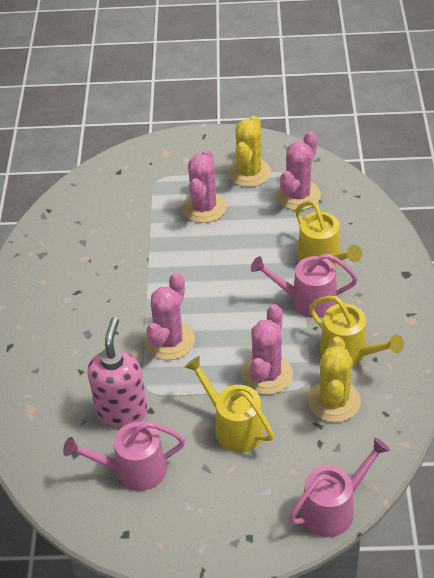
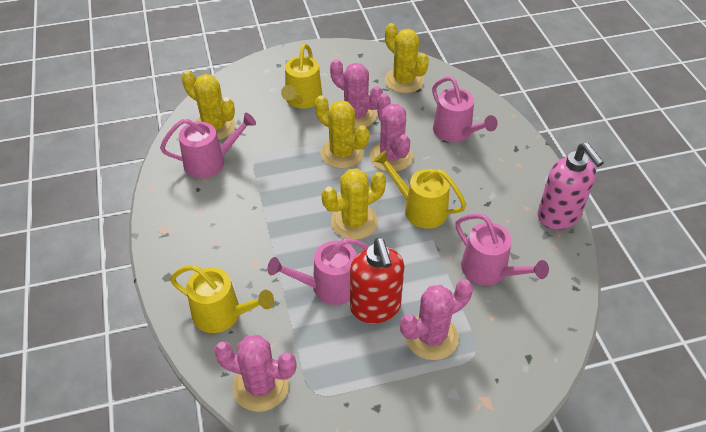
pink watering can: [63,422,185,491] [251,254,358,318] [289,437,390,537] = 3 -> [160,113,256,178] [267,238,370,305] [432,76,498,142] [456,214,549,285] = 4
red soap dispenser: none = 0 -> [350,238,404,323] = 1
yellow cactus: [228,116,271,187] [308,336,361,422] = 2 -> [182,70,236,140] [315,95,369,169] [322,168,386,240] [385,23,429,93] = 4

